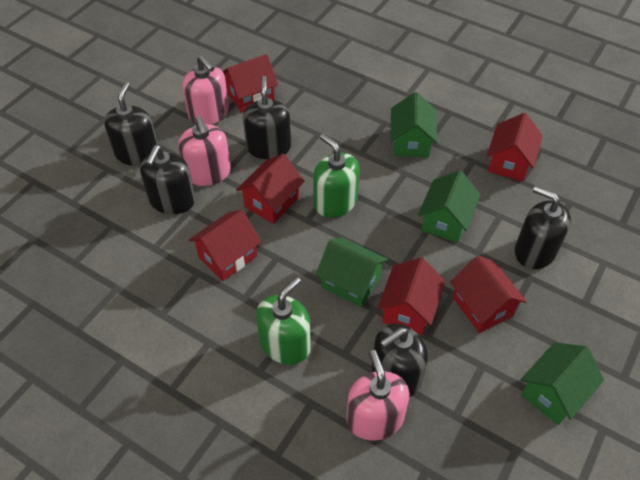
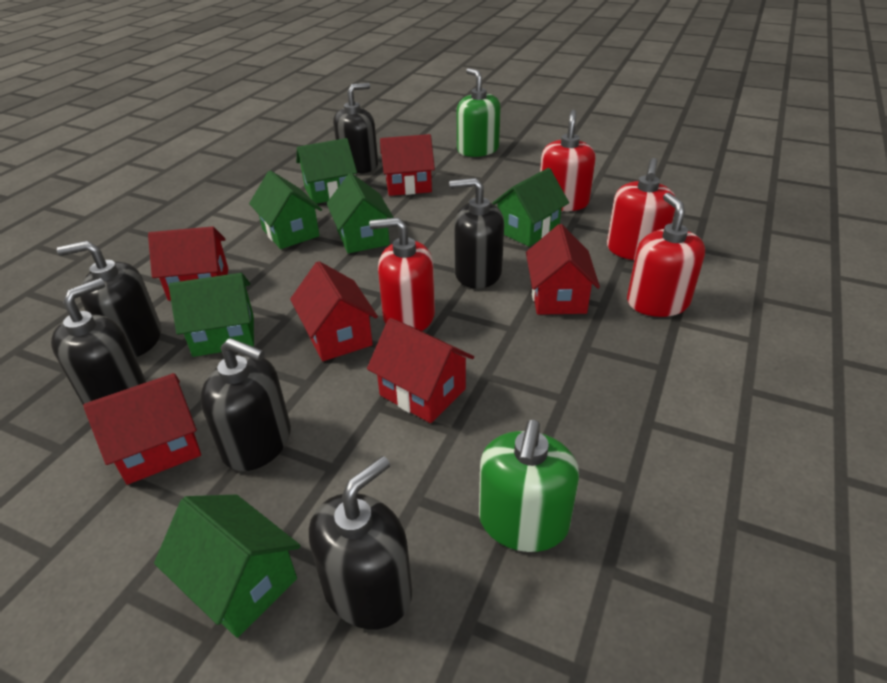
black soap dispenser: [104,82,158,166] [140,145,195,214] [243,76,291,159] [372,324,428,397] [515,186,571,269] = 5 -> [51,278,146,404] [57,241,161,357] [200,338,291,471] [309,456,412,629] [333,83,378,173] [449,178,504,289] = 6
green house: [316,238,388,307] [390,92,437,158] [418,170,481,243] [521,342,604,425] = 4 -> [154,495,301,638] [169,273,254,357] [249,170,322,249] [296,138,357,204] [327,173,394,253] [492,168,569,247] = 6
pink soap dispenser: [178,117,231,186] [182,55,229,125] [346,350,410,440] = 3 -> none = 0
red soap dispenser: none = 0 -> [369,217,435,331] [540,109,596,211] [607,158,675,260] [627,193,705,317] = 4

